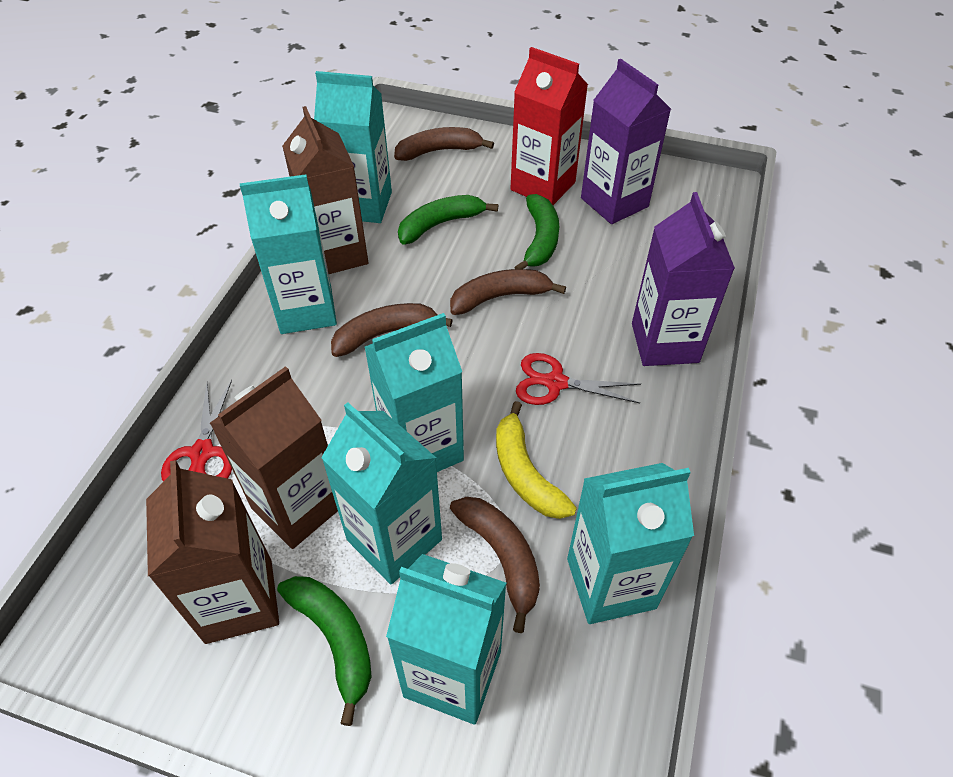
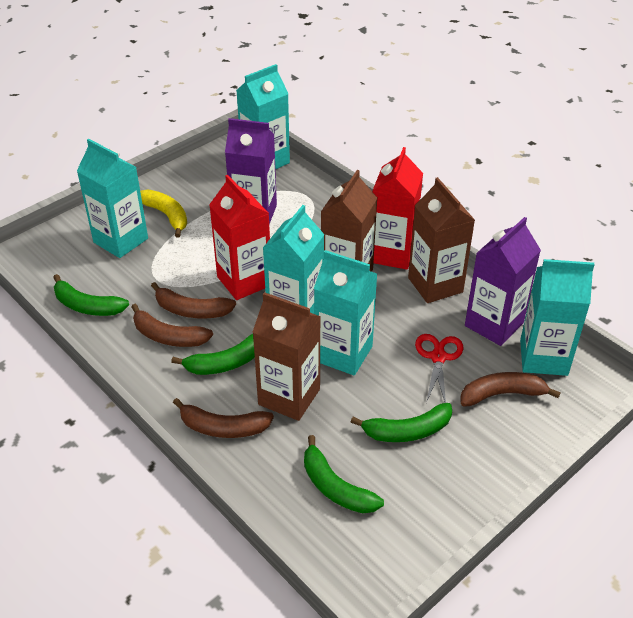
green banana: [277,576,372,726] [398,195,498,245] [514,194,559,269] = 3 -> [53,274,129,316] [171,334,255,375] [304,435,384,513] [351,403,452,442] = 4
red carton: [510,47,588,205] = 1 -> [209,175,270,300] [373,147,423,270] = 2
red scissors: [161,380,232,482] [516,353,641,405] = 2 -> [415,334,463,403] = 1
turquoise carton: [240,174,337,334] [314,71,392,223] [321,403,442,585] [365,313,464,472] [386,554,507,725] [567,463,694,624] = 6 -> [77,139,148,258] [236,64,290,169] [263,205,325,314] [314,250,377,376] [520,259,595,376] = 5

